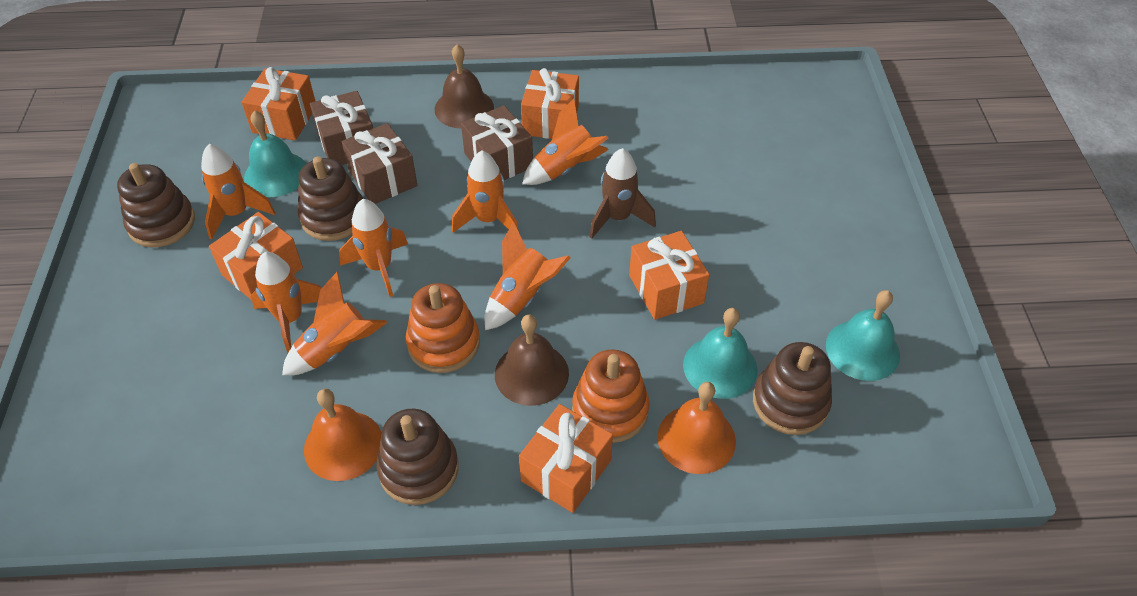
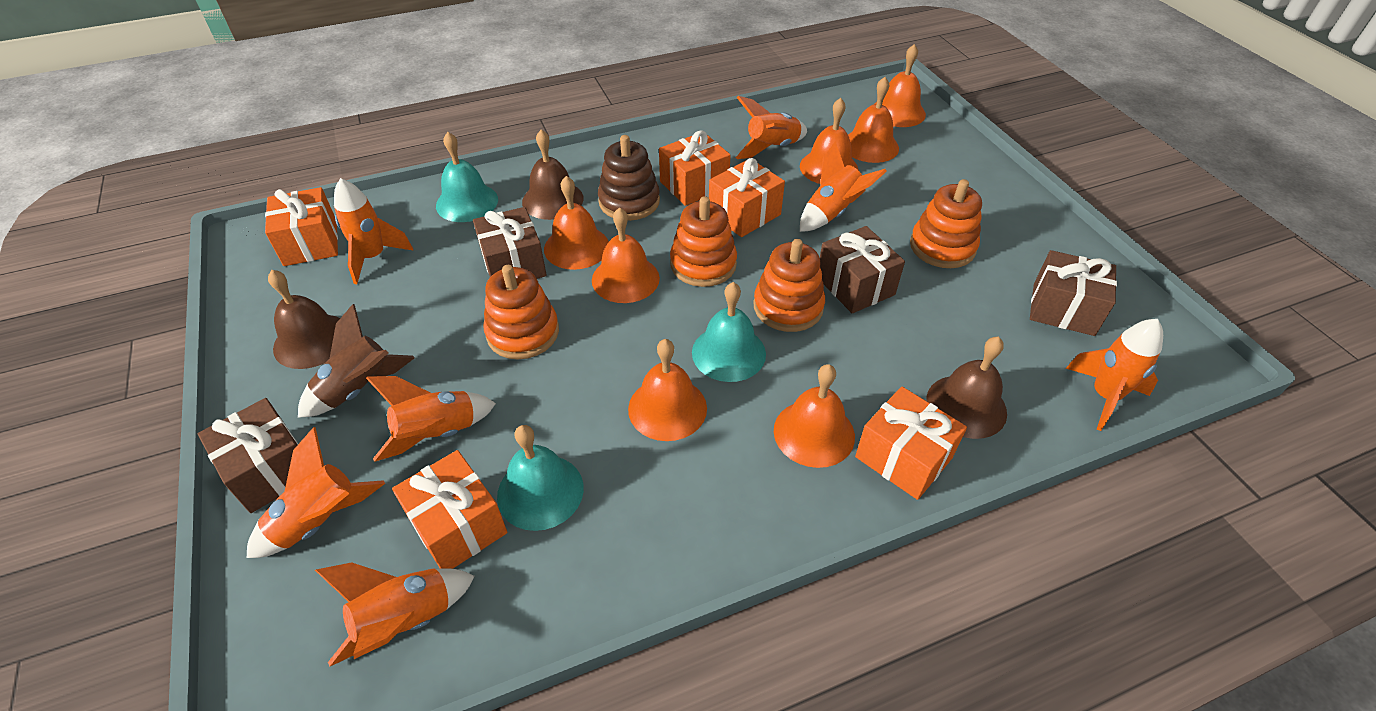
brown bell: [435,44,494,129] [495,315,569,406] = 2 -> [268,270,340,369] [522,129,584,220] [926,336,1007,439] = 3
brown gift: [310,91,373,165] [342,123,418,204] [461,105,533,180] = 3 -> [198,398,298,513] [473,207,547,279] [820,226,905,313] [1030,250,1117,336] = 4
brown stacking toy: [117,163,195,247] [298,156,363,241] [376,409,459,505] [753,342,832,435] = 4 -> [598,135,660,221] = 1
orange bell: [304,389,382,481] [657,382,736,474] = 2 -> [544,176,609,270] [592,207,660,303] [628,339,707,441] [774,364,855,468] [800,98,858,184] [848,77,899,163] [873,44,926,127] = 7
orange stacking toy: [406,283,480,373] [572,350,650,443] = 2 -> [483,265,559,359] [670,196,737,287] [753,239,825,332] [910,179,982,268] = 4

